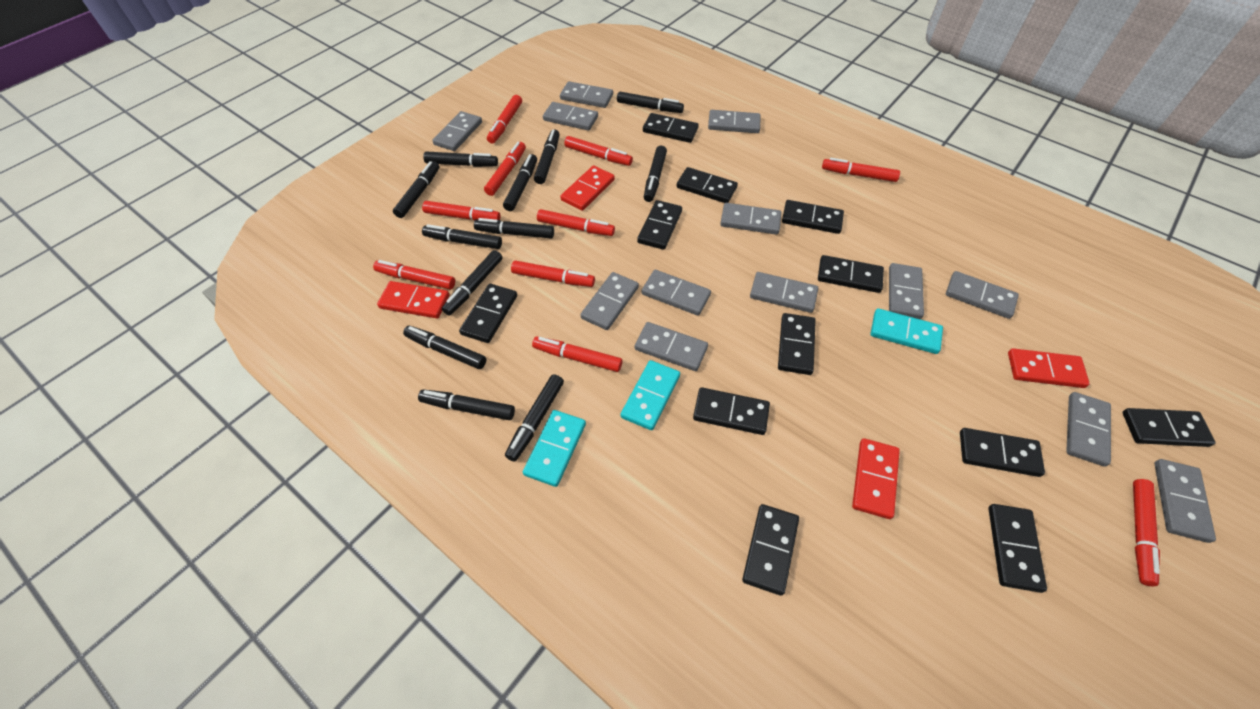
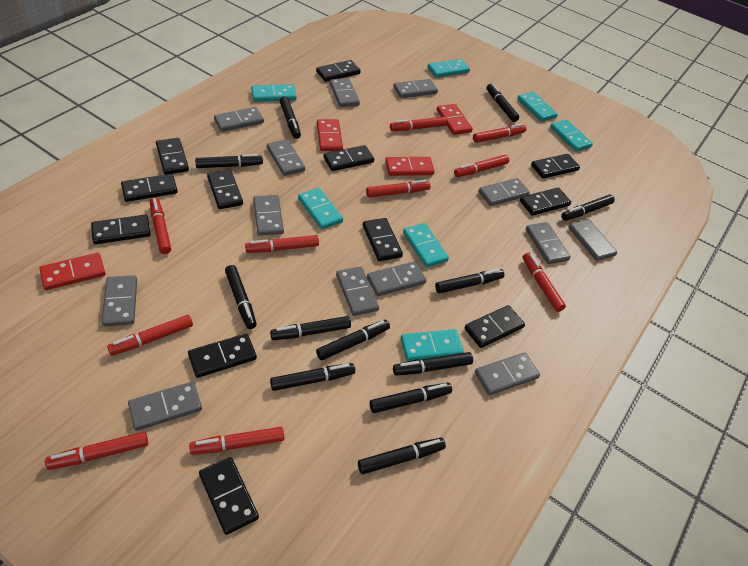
turquoise domino: [523,410,586,487] [621,360,680,430] [871,308,943,354] = 3 -> [251,84,297,102] [298,188,343,229] [401,329,464,361] [403,223,449,267] [428,59,470,78] [517,92,558,122] [550,120,593,152] = 7

